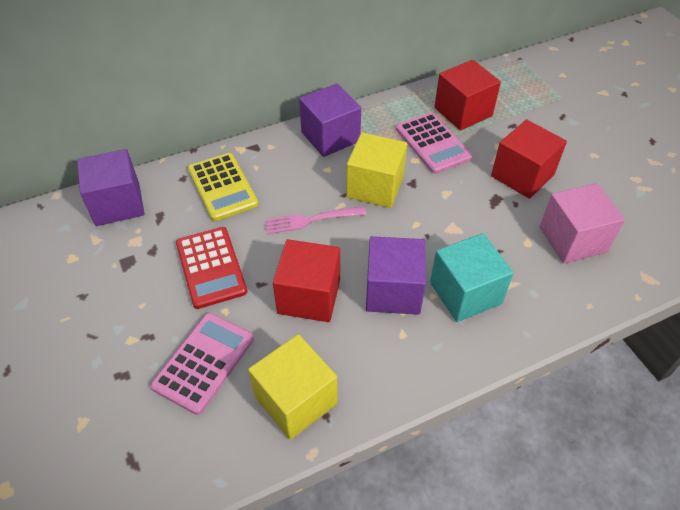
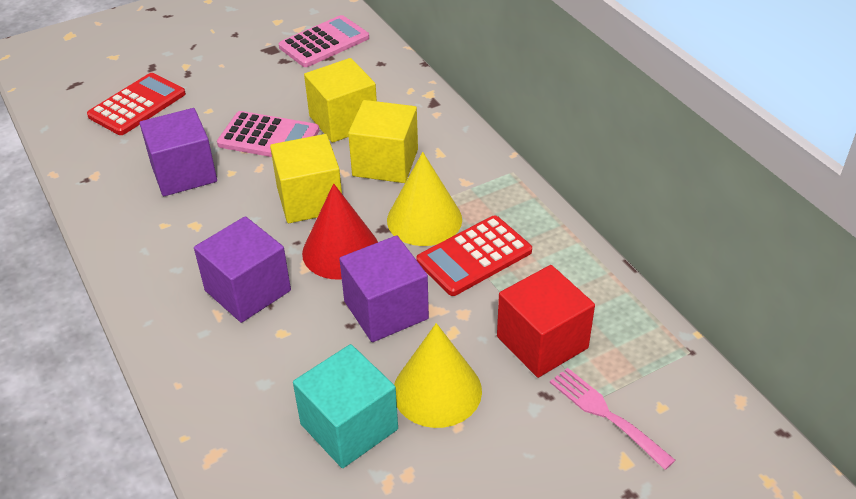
pink cube: [539,183,625,264] = 1 -> none = 0
red calculator: [176,227,247,309] = 1 -> [87,73,186,135] [416,215,532,296] = 2
red cone: none = 0 -> [302,183,378,280] = 1
red cube: [273,239,340,322] [434,60,501,131] [491,119,567,199] = 3 -> [497,265,595,378] = 1
yellow calculator: [188,153,258,221] = 1 -> none = 0
yellow cone: none = 0 -> [387,152,462,246] [394,323,482,428] = 2
yellow cube: [248,334,337,440] [346,132,407,208] = 2 -> [270,134,342,223] [304,58,377,143] [348,100,418,183] = 3

